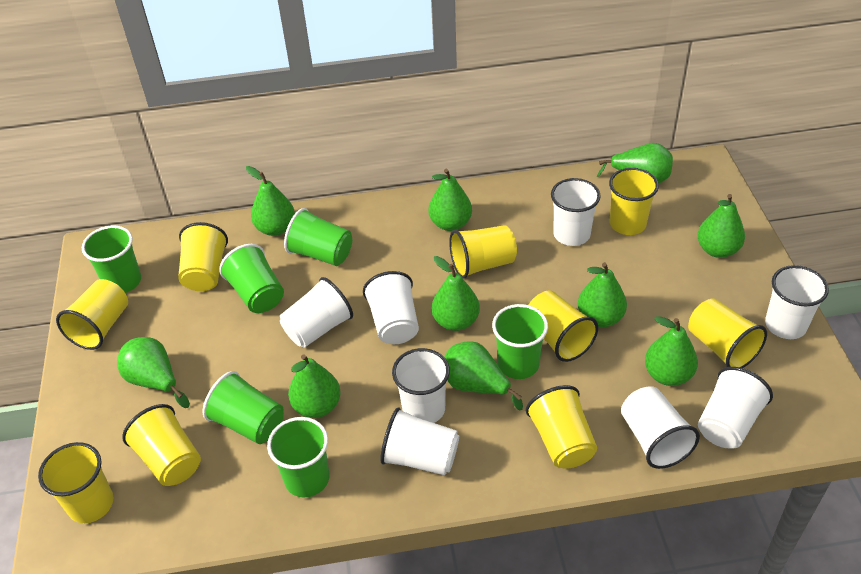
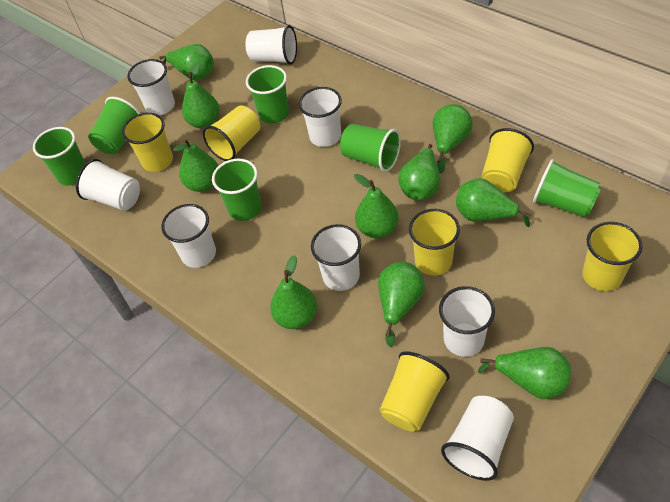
yellow cup: [38,442,114,523] [56,279,128,350] [122,404,201,486] [178,222,228,291] [449,225,517,279] [526,385,597,469] [529,290,598,362] [609,168,659,235] [688,298,767,368] = 9 -> [122,113,173,172] [203,105,260,161] [380,351,450,432] [409,209,460,276] [481,128,534,192] [582,222,643,291] = 6

